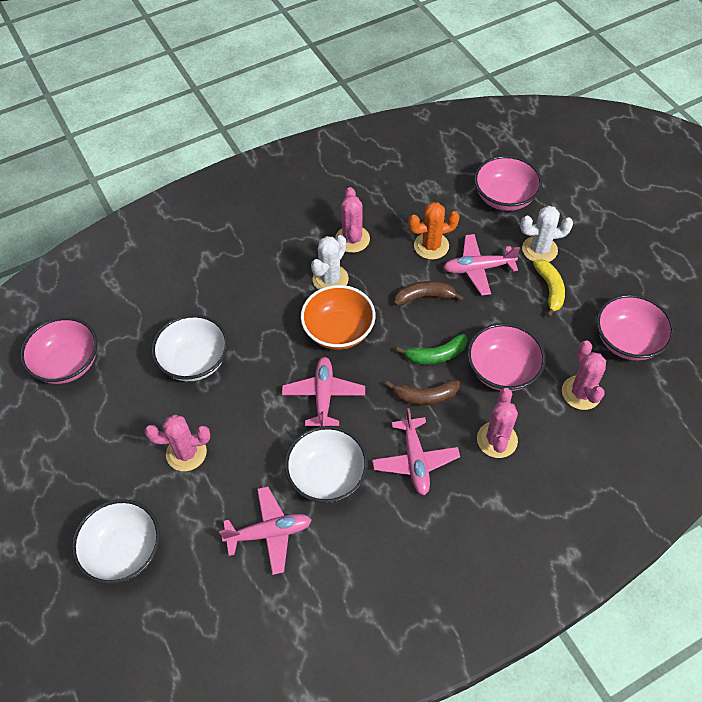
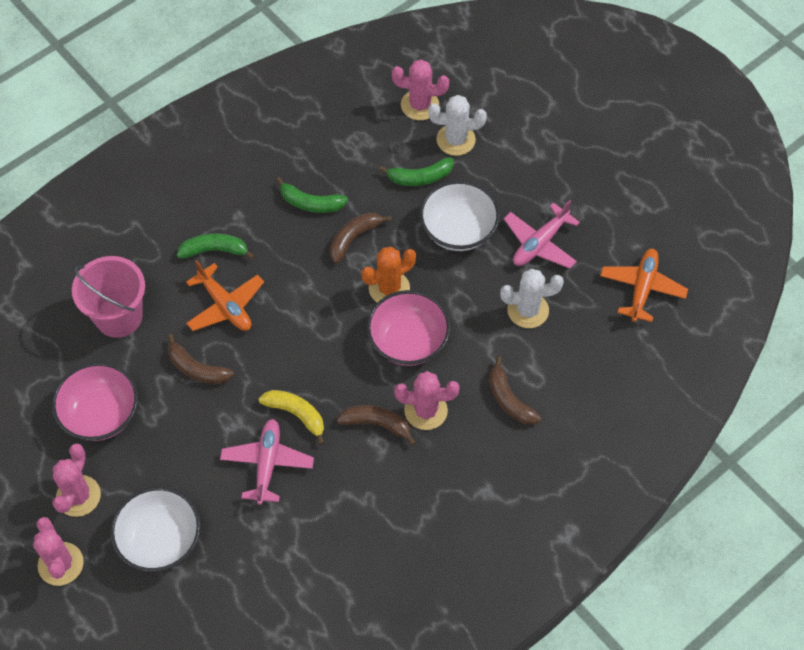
brown banana: [385,380,460,405] [394,281,464,306] = 2 -> [168,334,234,384] [330,212,391,264] [337,405,416,446] [489,356,541,425] = 4
green banana: [397,334,467,364] = 1 -> [177,234,255,259] [276,177,348,213] [379,157,453,186] = 3
orange bowl: [301,285,375,350] = 1 -> none = 0
orange plane: none = 0 -> [186,260,264,331] [600,249,688,322] = 2
pink bowl: [20,317,98,384] [467,323,546,391] [474,156,542,211] [597,294,674,361] = 4 -> [52,362,138,441] [367,290,450,366] = 2
pink bucket: none = 0 -> [72,256,145,338] = 1
pink plane: [219,486,312,575] [282,357,365,427] [372,408,460,495] [443,234,520,296] = 4 -> [220,419,314,505] [504,200,580,269] = 2
white bowl: [72,499,160,584] [152,314,228,381] [285,426,368,503] = 3 -> [110,487,201,572] [420,180,500,251] = 2

